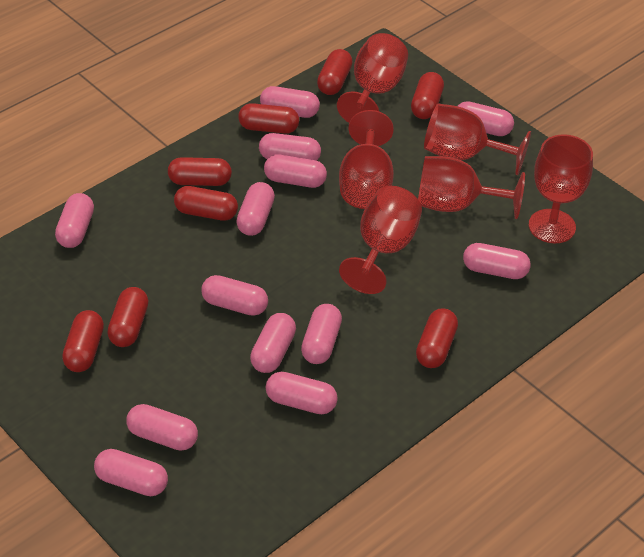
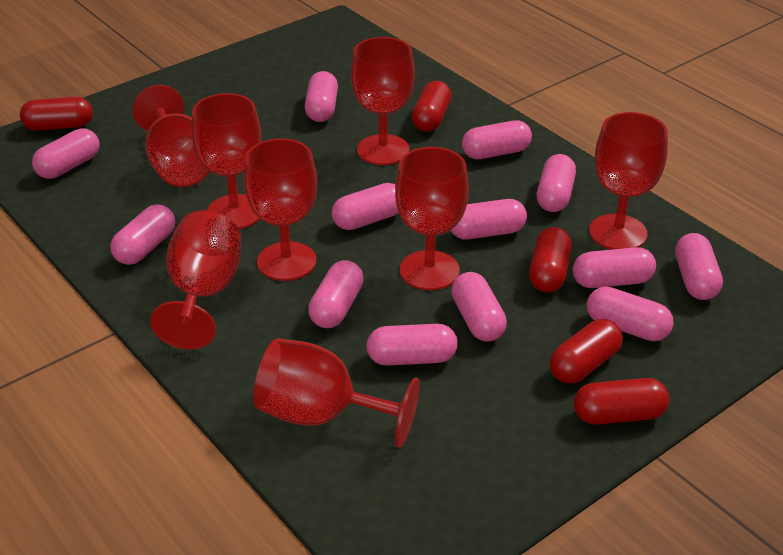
red capsule: [62,310,104,372] [107,287,149,347] [168,157,232,186] [174,186,238,221] [238,103,299,134] [317,49,352,95] [411,72,444,119] [416,308,458,368] = 8 -> [20,96,93,131] [412,81,452,132] [529,227,572,292] [550,319,623,384] [574,378,669,425] = 5
red goblet: [337,33,408,123] [339,110,394,209] [339,186,422,294] [418,156,525,219] [424,104,531,175] [529,134,593,243] = 6 -> [132,85,210,187] [150,210,241,349] [191,93,261,229] [244,138,317,281] [254,339,420,448] [351,37,415,165] [395,147,469,290] [589,112,668,250] = 8

